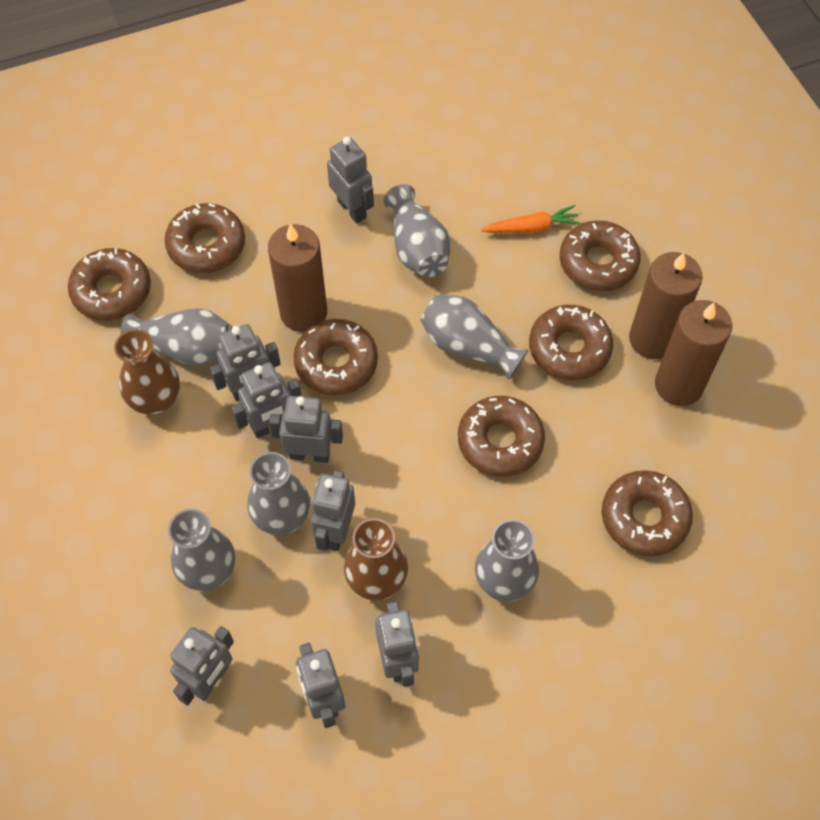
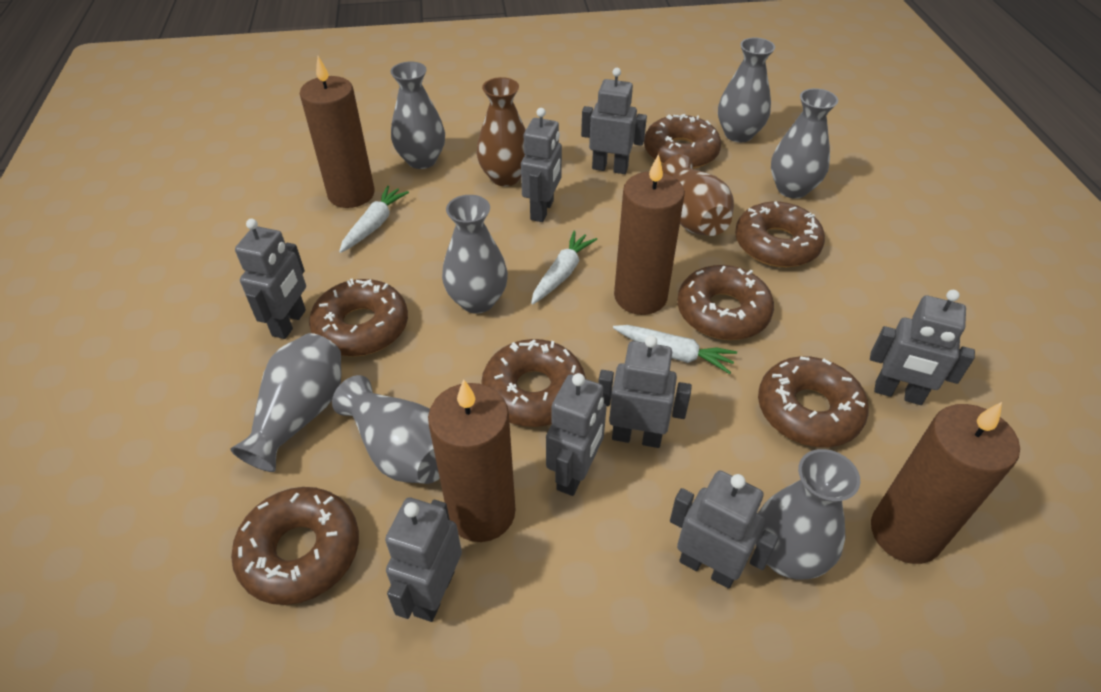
brown candle: [268,224,327,332] [629,252,703,359] [655,300,732,406] = 3 -> [300,56,375,208] [428,379,515,542] [614,154,685,315] [871,402,1020,564] = 4
grey vase: [121,308,233,366] [168,509,235,591] [247,452,310,535] [384,184,451,277] [421,294,528,380] [475,519,539,602] = 6 -> [230,333,341,472] [332,375,440,484] [390,62,445,169] [442,195,508,314] [718,38,775,142] [755,449,860,579] [771,88,838,199] = 7
orange carrot: [481,205,581,234] = 1 -> none = 0
white carrot: none = 0 -> [339,186,409,253] [531,231,597,305] [613,325,737,374] = 3

